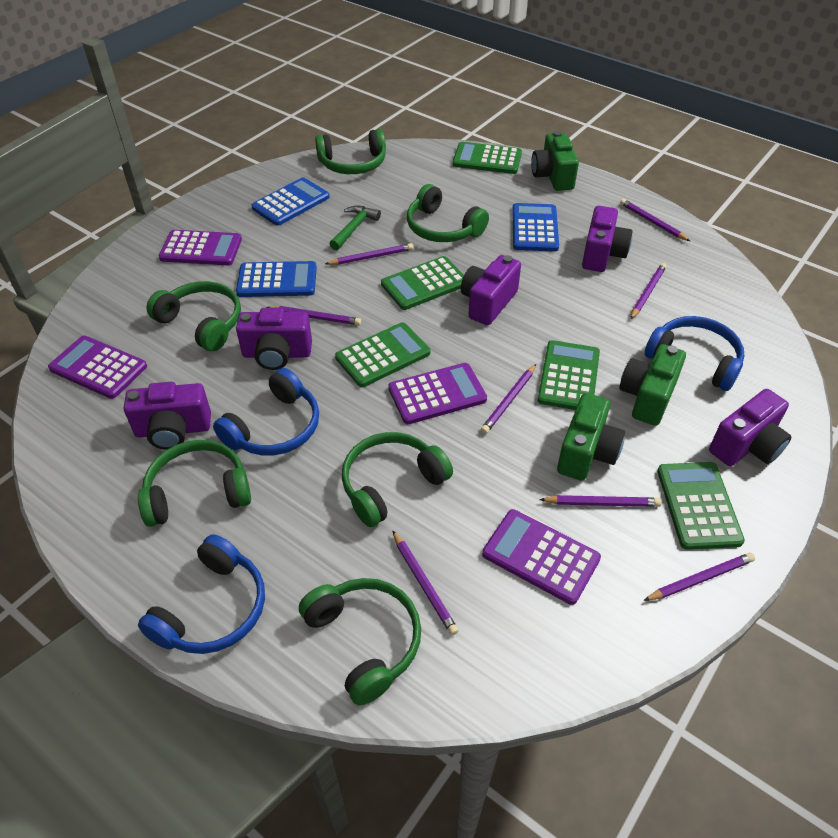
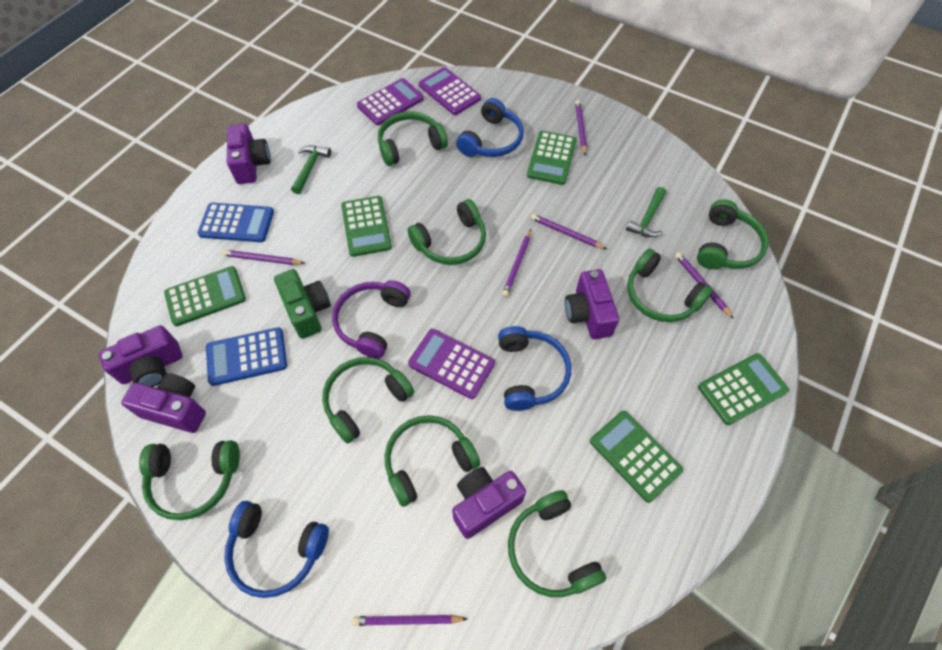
blue calculator: [236,261,317,297] [251,177,330,226] [512,203,559,252] = 3 -> [198,203,274,242] [206,327,287,386] = 2
green camera: [531,131,579,191] [557,393,625,481] [619,344,686,426] = 3 -> [274,269,331,339] = 1
green hammer: [330,206,381,250] = 1 -> [291,146,331,194] [626,187,666,237] = 2
green headphones: [138,440,251,527] [146,281,241,351] [299,578,421,705] [315,129,386,174] [342,432,453,527] [407,184,489,242] = 6 -> [139,440,240,520] [322,357,414,443] [378,111,448,166] [385,415,480,507] [407,199,486,265] [508,490,606,597] [627,249,713,322] [697,199,768,269] = 8
purple calculator: [48,336,147,399] [159,230,242,265] [388,363,487,424] [482,509,601,605] = 4 -> [357,78,424,125] [408,329,495,399] [419,67,481,115] = 3
purple headphones: none = 0 -> [332,280,411,359] = 1
purple pencil: [267,306,361,325] [325,243,414,265] [392,530,459,635] [481,364,536,434] [539,495,662,507] [620,199,690,241] [630,263,667,320] [643,552,755,601] = 8 -> [222,250,304,265] [352,615,467,626] [502,229,531,297] [531,214,607,249] [575,100,587,155] [675,252,734,319] = 6

